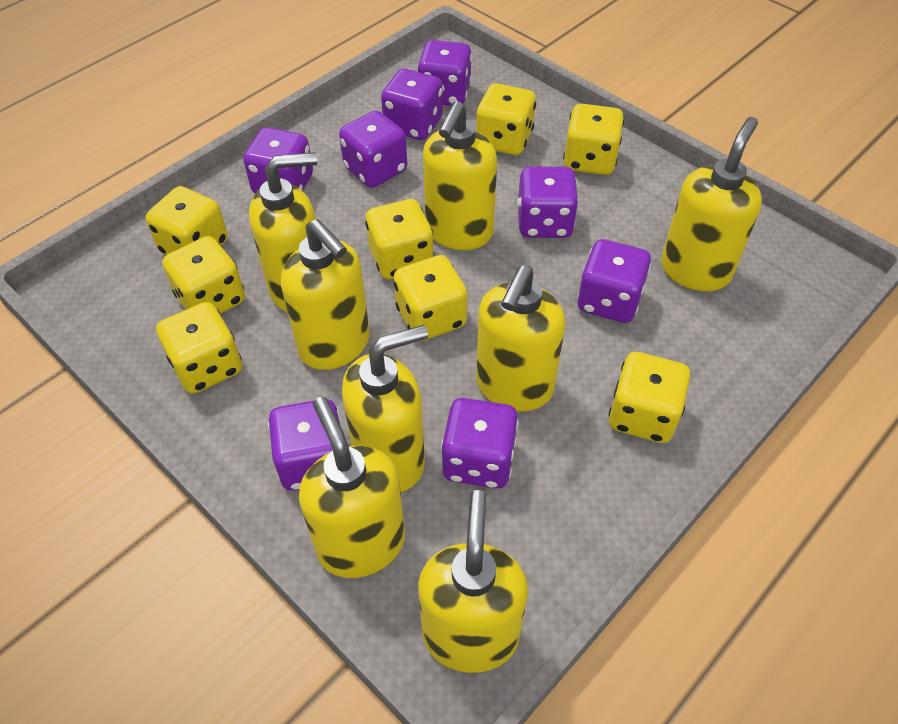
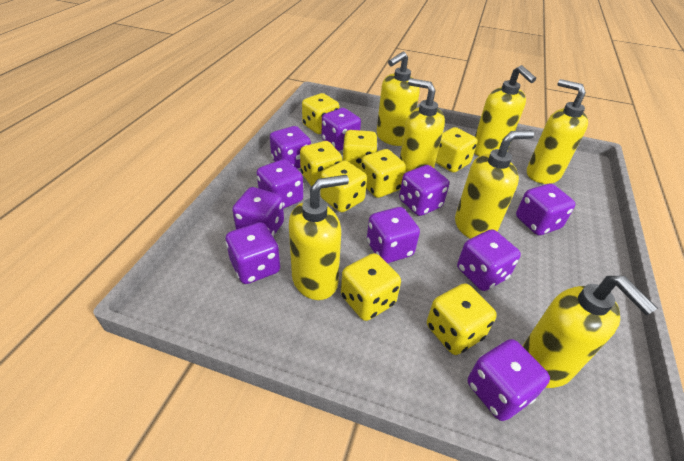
purple dice: [243,127,313,194] [268,399,341,491] [339,111,407,188] [381,69,443,140] [417,40,472,106] [441,398,519,489] [517,167,579,238] [577,239,651,323] = 8 -> [225,222,280,284] [232,187,284,236] [257,159,303,209] [270,126,311,169] [322,108,361,151] [367,207,420,263] [399,165,449,216] [457,229,521,291] [468,339,550,421] [516,184,575,235] = 10
yellow soap dispenser: [249,152,317,313] [281,219,370,370] [299,397,405,578] [342,325,428,492] [418,490,528,673] [423,101,497,250] [476,265,565,411] [661,117,762,292] = 8 -> [289,175,349,300] [376,52,419,146] [400,78,445,173] [455,130,534,239] [474,65,536,156] [522,276,658,388] [527,79,588,184] = 7

